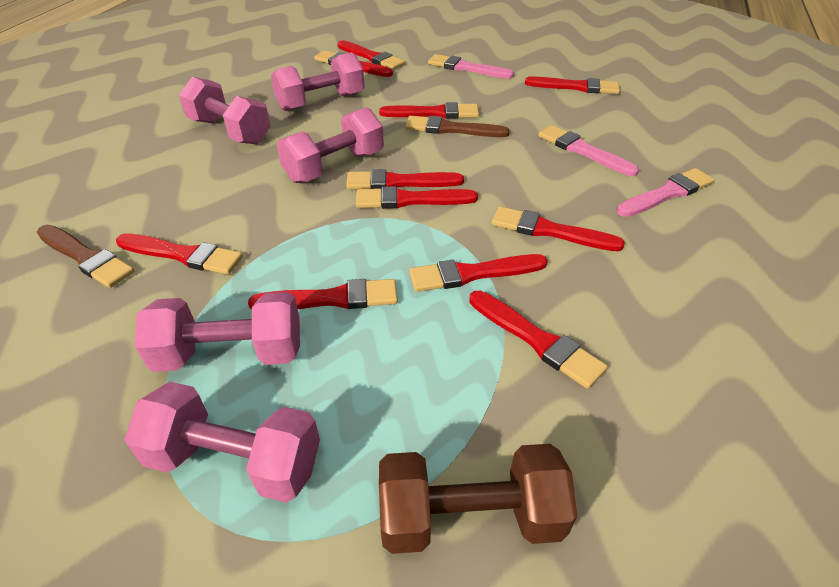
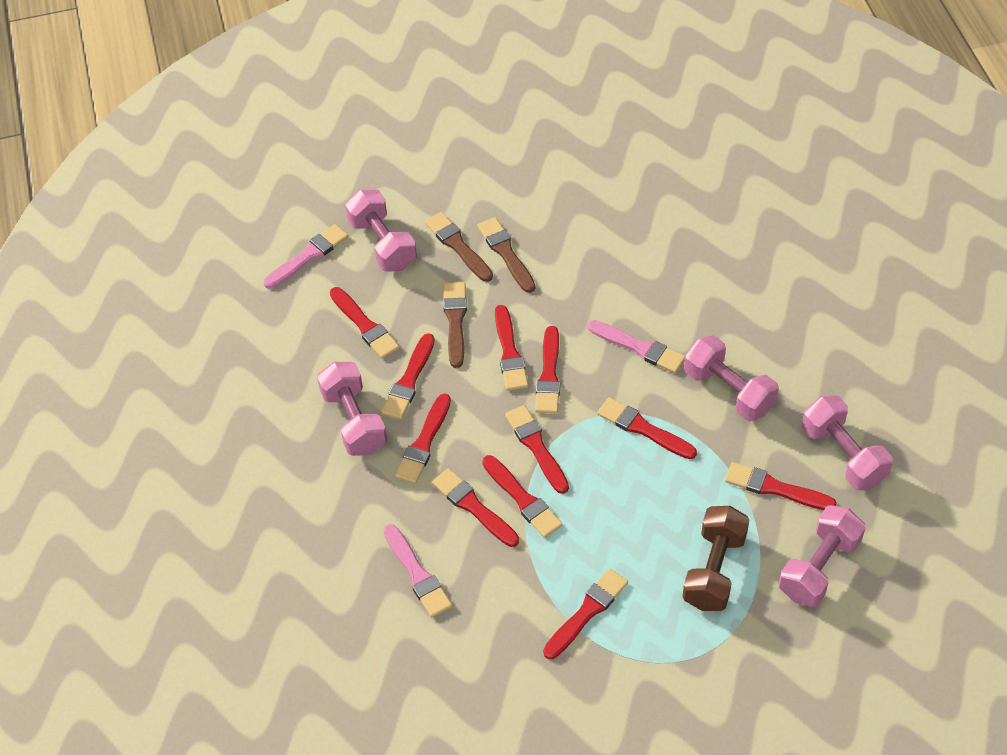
brown brush: [37,225,135,288] [405,116,510,137] = 2 -> [425,212,493,282] [443,282,467,368] [477,217,535,293] = 3

